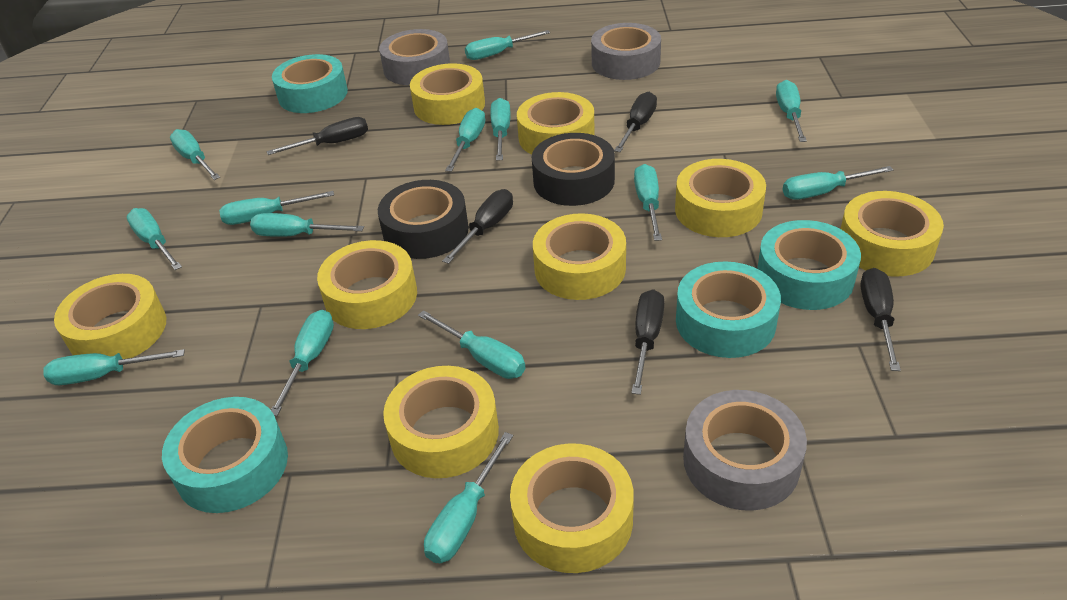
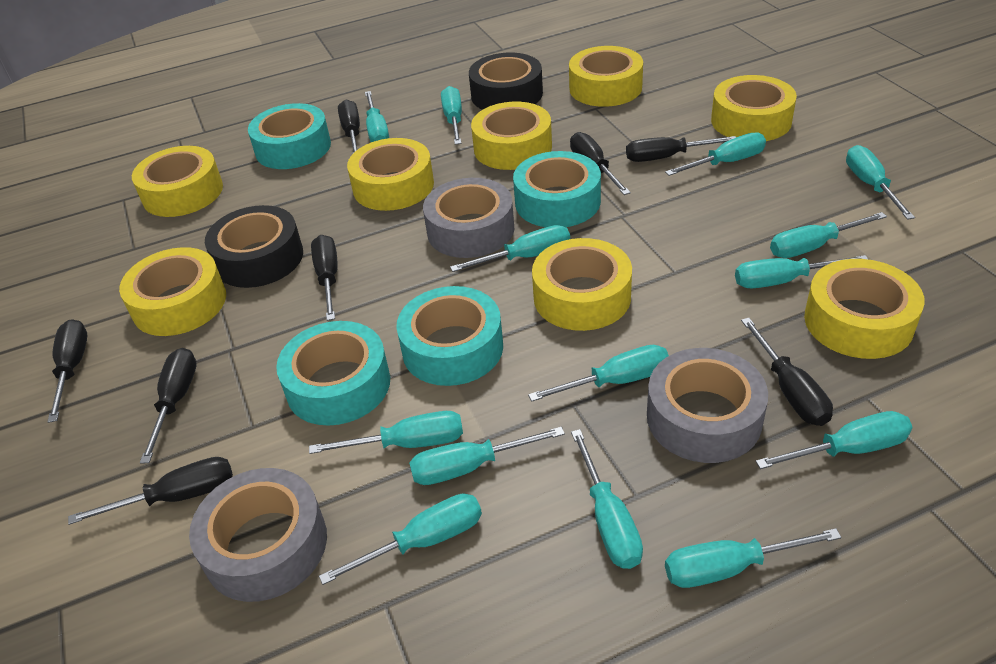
black screwdriver: [266,117,368,155] [442,189,513,264] [614,92,657,152] [631,289,664,395] [861,268,901,371] = 5 -> [47,319,88,423] [68,457,233,525] [140,348,197,464] [311,235,338,321] [338,100,360,154] [570,132,631,195] [626,136,736,162] [741,318,833,426] = 8
yellow tape: [54,274,166,359] [317,240,417,329] [383,366,499,478] [410,63,485,125] [510,443,634,573] [517,92,595,155] [533,213,626,300] [675,159,766,237] [841,191,944,276] = 9 -> [119,247,226,336] [132,146,223,217] [347,138,434,211] [471,102,552,170] [532,238,632,331] [569,46,643,107] [711,75,797,141] [804,259,925,359] = 8

